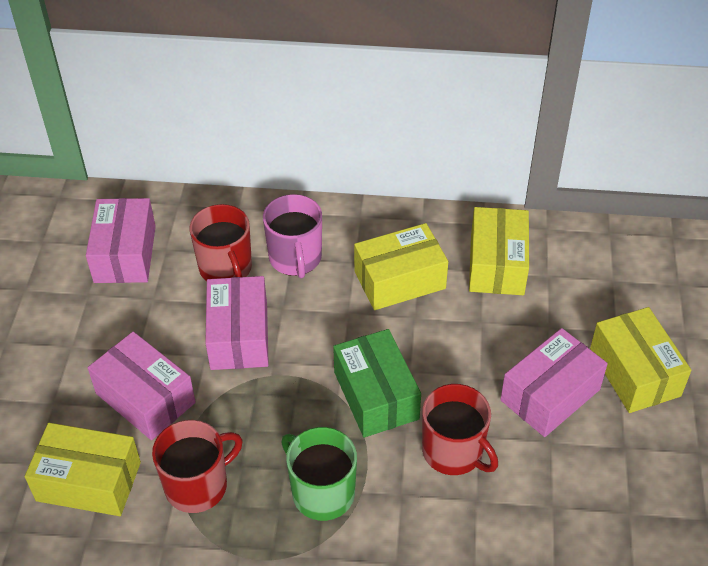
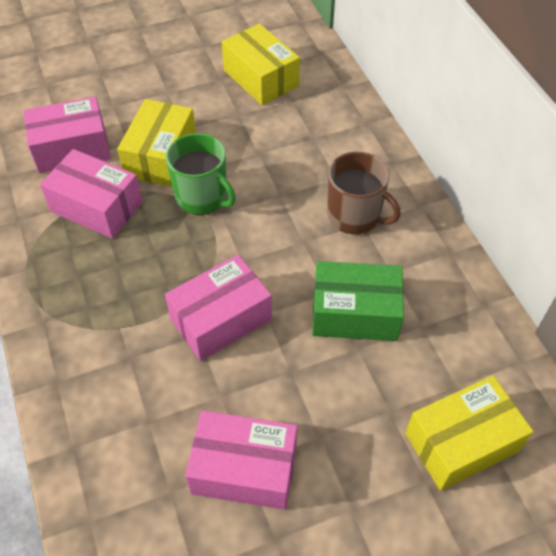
brown mug: none = 0 -> [327,152,401,234] = 1
pink mug: [263,194,322,278] = 1 -> none = 0
red mug: [152,420,243,513] [190,204,252,281] [422,384,498,475] = 3 -> none = 0
yellow box: [25,423,141,516] [354,223,448,310] [469,207,529,295] [590,307,692,413] = 4 -> [117,99,196,187] [222,24,300,105] [405,375,533,491] = 3

